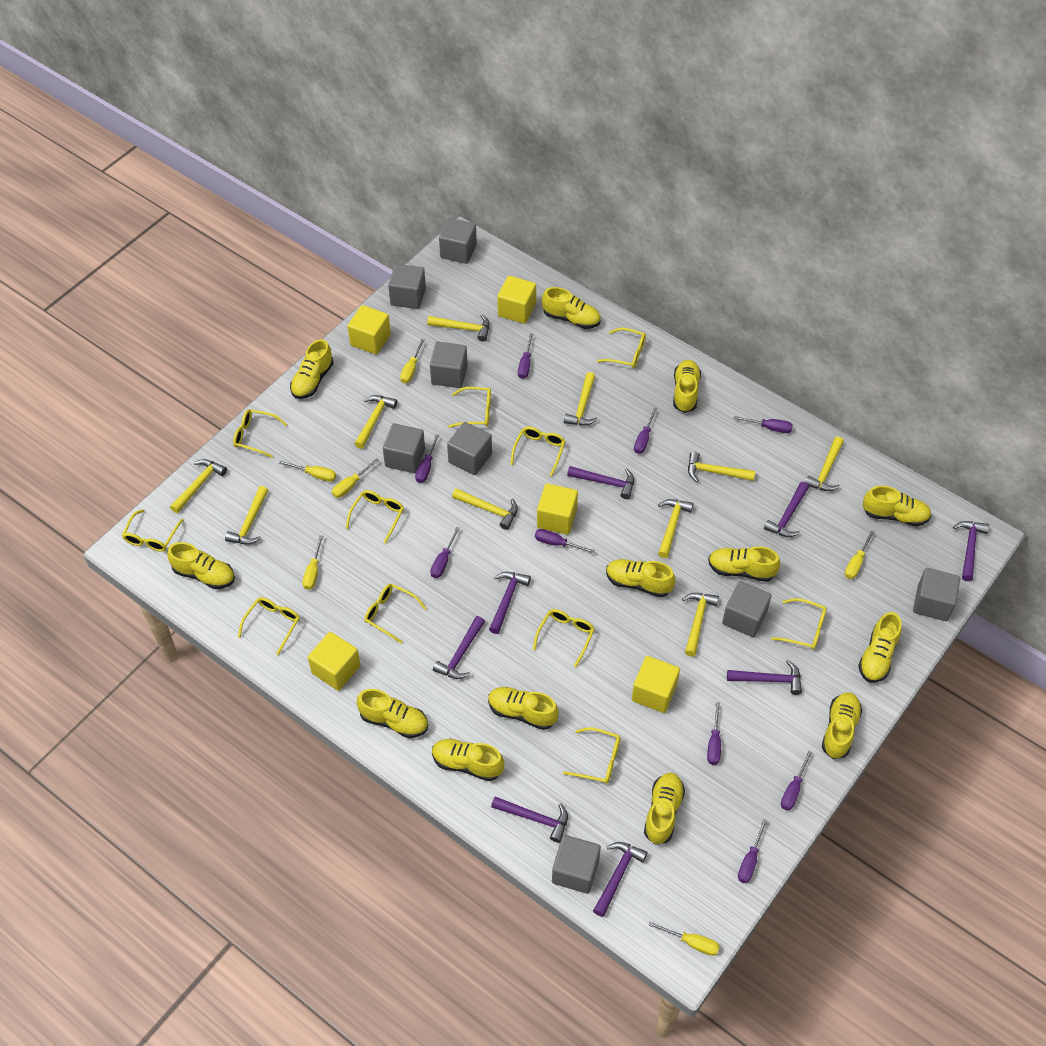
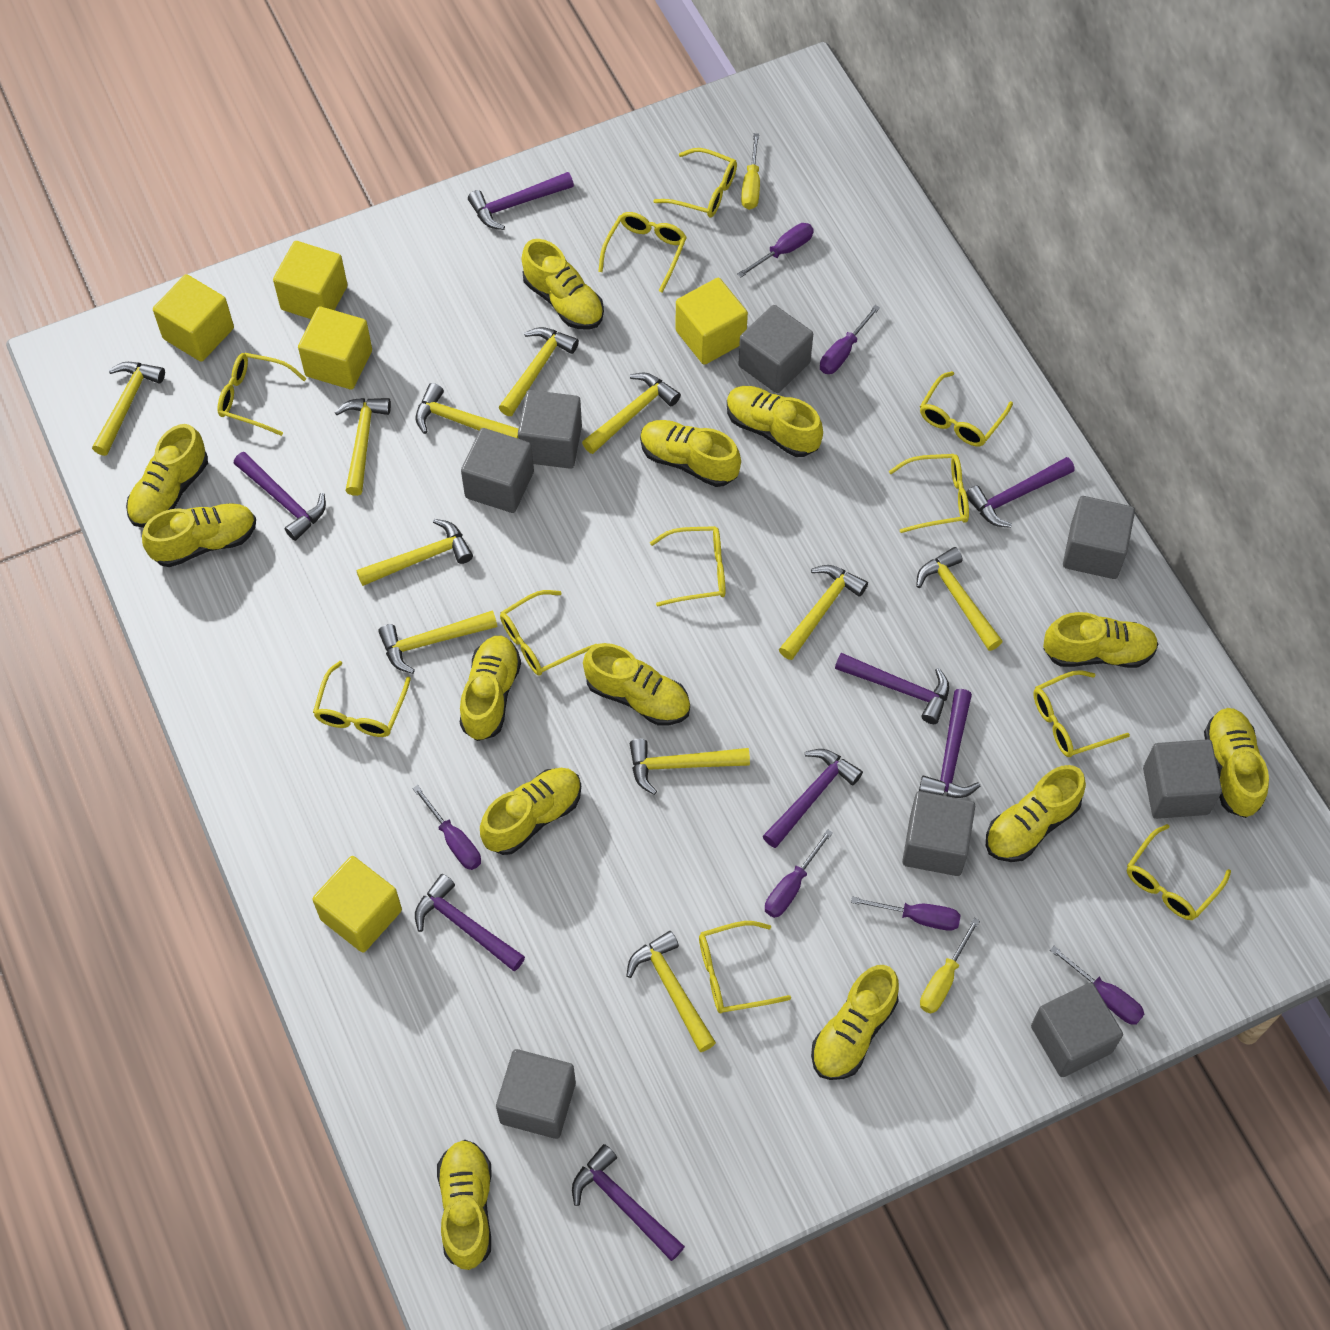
purple screwdriver: [415,434,439,483] [430,527,460,578] [518,334,533,379] [535,529,595,554] [634,407,657,454] [707,702,721,765] [734,416,793,433] [738,819,768,883] [781,751,812,811] = 9 -> [412,785,481,870] [737,223,814,278] [765,829,833,918] [820,305,880,374] [851,896,961,931] [1050,946,1144,1025] = 6
yellow hammer: [170,459,227,513] [225,486,268,545] [355,395,398,449] [427,315,490,342] [452,488,518,530] [564,372,598,426] [658,499,693,558] [682,593,719,657] [688,452,755,482] [805,437,844,491] = 10 -> [92,362,165,456] [335,398,391,496] [356,519,473,586] [378,610,497,674] [416,383,518,438] [498,327,579,416] [582,373,681,454] [626,931,716,1052] [630,739,750,795] [779,565,868,660] [916,547,1003,651] = 11
yellow screwdriver: [279,460,336,482] [303,535,323,590] [332,458,379,498] [400,339,424,383] [648,921,720,956] [845,530,874,579] = 6 -> [741,133,760,210] [920,918,980,1014] = 2

